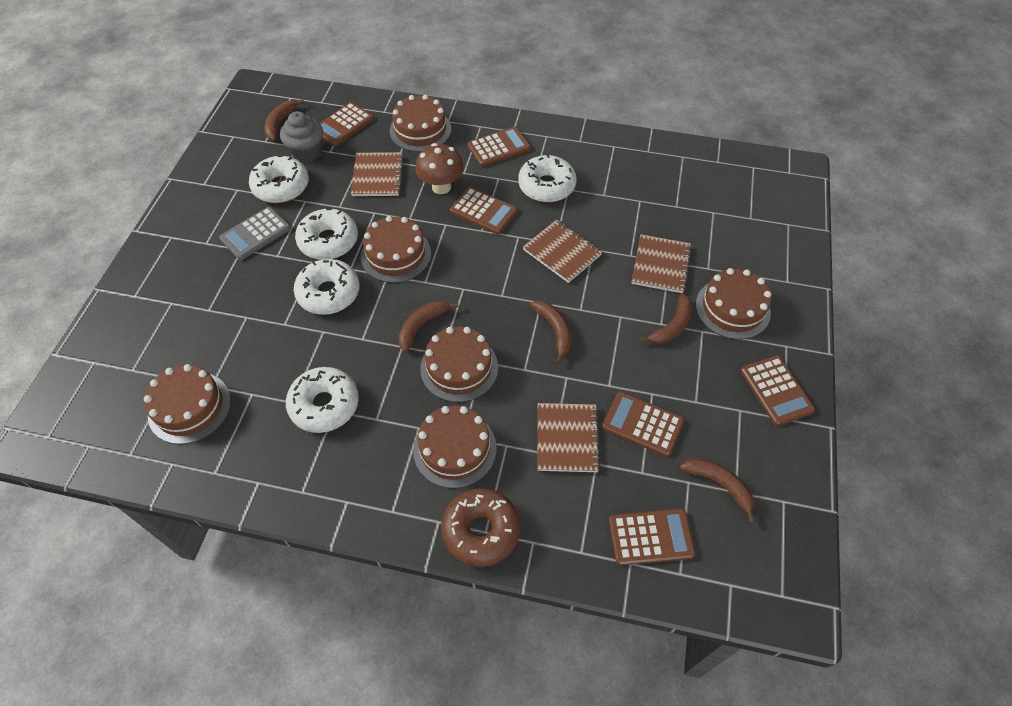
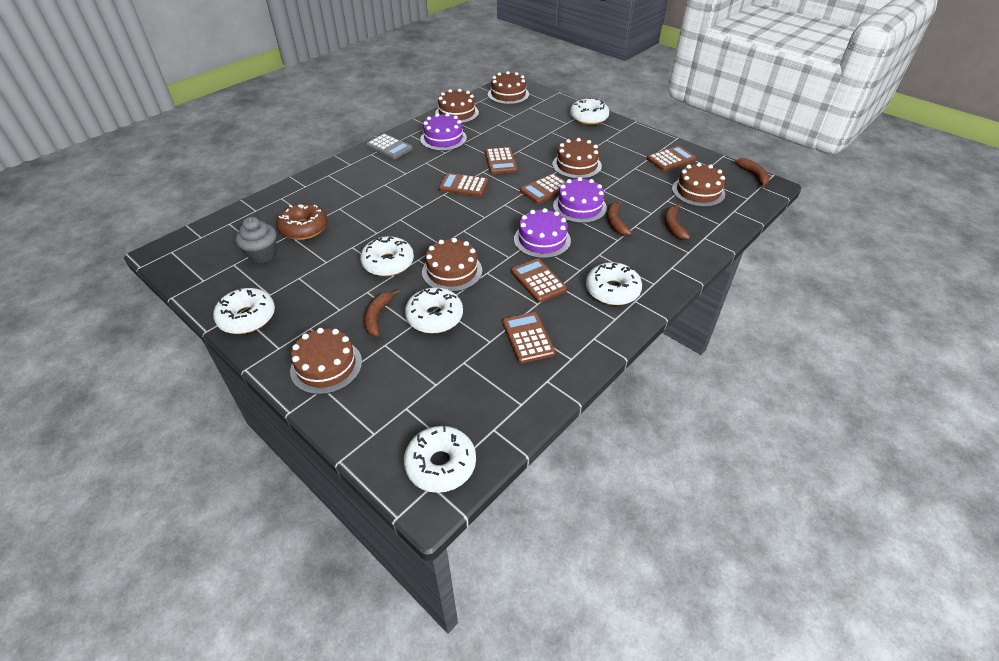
brown banana: [264,99,304,141] [398,301,458,352] [530,300,572,364] [639,294,693,344] [680,458,756,523] = 5 -> [364,289,400,337] [607,200,632,236] [664,204,690,240] [735,158,770,189] = 4
brown mushroom: [415,143,464,194] = 1 -> none = 0
brown notebook: [351,152,404,196] [523,220,602,283] [537,403,601,472] [632,234,692,293] = 4 -> none = 0
purple cake: none = 0 -> [420,113,467,151] [514,208,571,258] [553,177,607,223] = 3
white donut: [249,155,309,203] [286,367,359,433] [294,259,360,315] [295,208,358,260] [518,154,577,202] = 5 -> [213,288,275,334] [360,236,414,276] [404,426,476,493] [405,287,463,334] [570,98,609,125] [586,262,642,305] = 6

